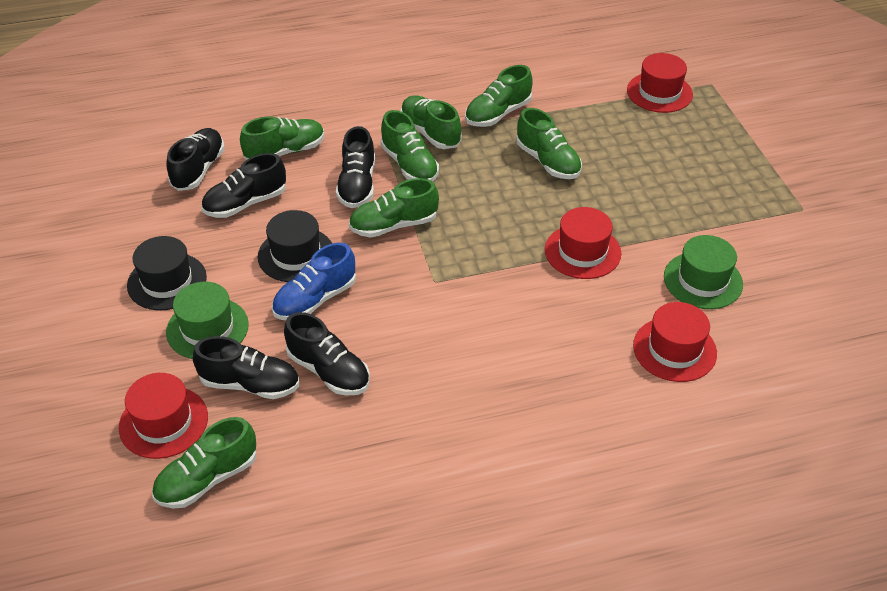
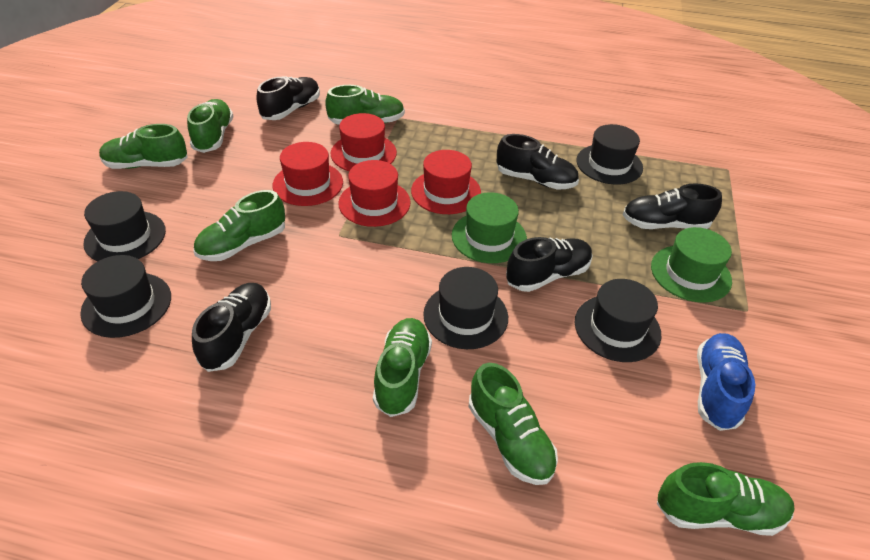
black hat: [127,236,207,310] [258,210,332,282] = 2 -> [80,255,171,338] [83,191,166,261] [423,267,508,349] [575,279,661,362] [576,124,643,185] = 5

